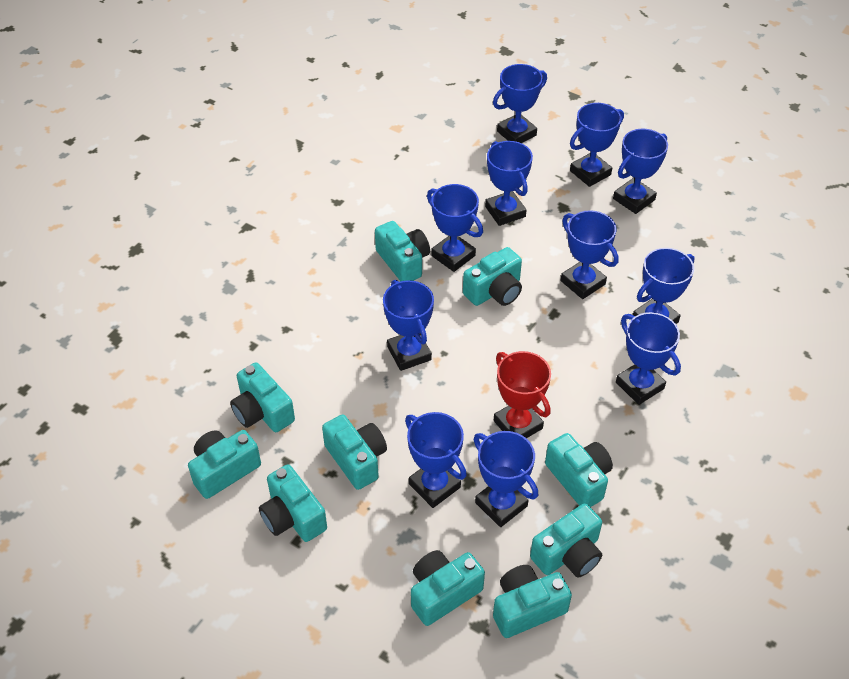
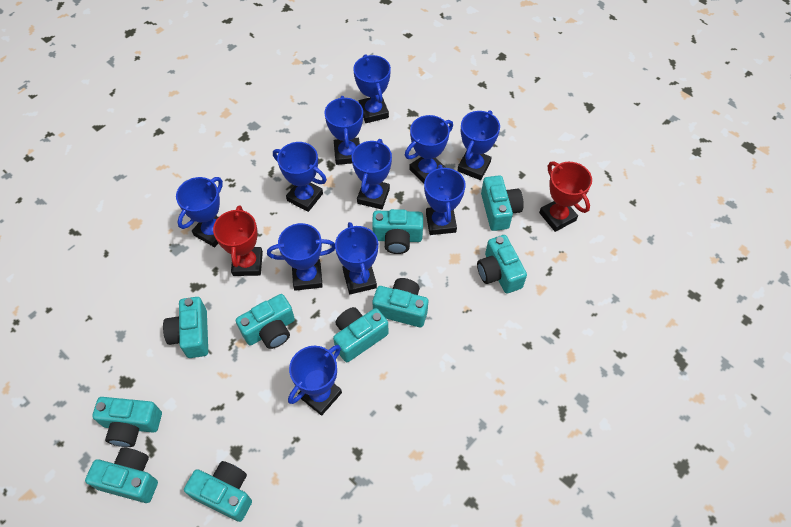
red trophy: [494,351,551,438] = 1 -> [213,206,263,276] [539,161,592,232] = 2

